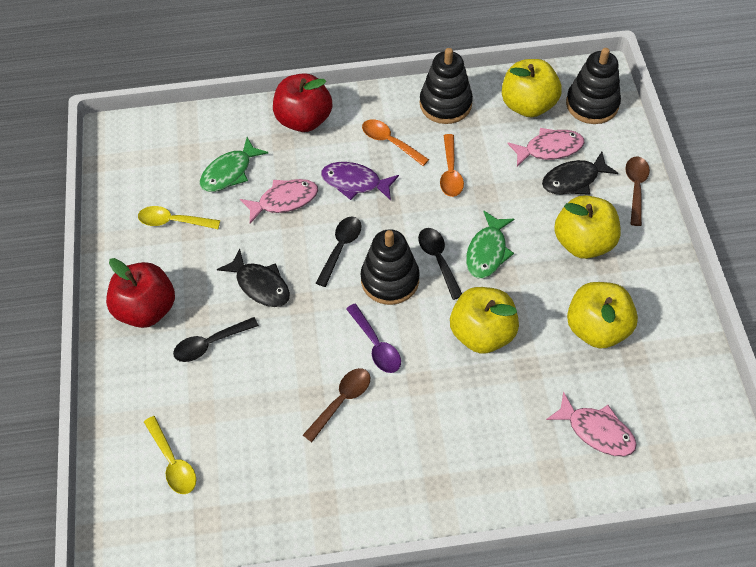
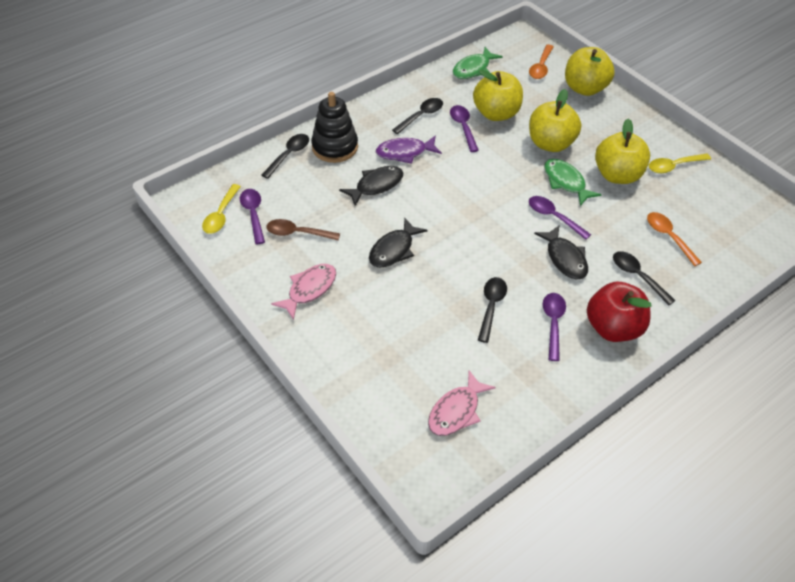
black fish: [217,249,290,307] [542,152,618,195] = 2 -> [339,166,403,206] [369,218,428,268] [534,226,588,280] = 3
black spoon: [173,317,259,362] [316,216,362,287] [418,228,462,300] = 3 -> [262,134,309,179] [392,98,443,134] [478,277,507,343] [613,251,676,305] = 4
black stacking toy: [361,229,420,305] [420,48,473,124] [566,48,621,124] = 3 -> [311,92,358,163] = 1
brown spoon: [303,368,370,442] [625,157,650,226] = 2 -> [266,219,340,241] = 1
pink fish: [240,179,318,224] [507,128,585,167] [546,391,637,457] = 3 -> [271,264,336,320] [428,370,496,436] = 2
purple spoon: [346,304,401,373] = 1 -> [240,189,265,244] [450,105,479,152] [529,196,591,240] [543,293,566,361] = 4
red apple: [106,258,175,328] [273,73,332,132] = 2 -> [587,282,652,342] = 1

